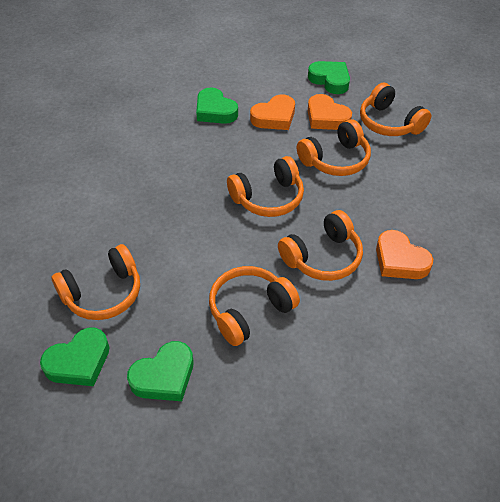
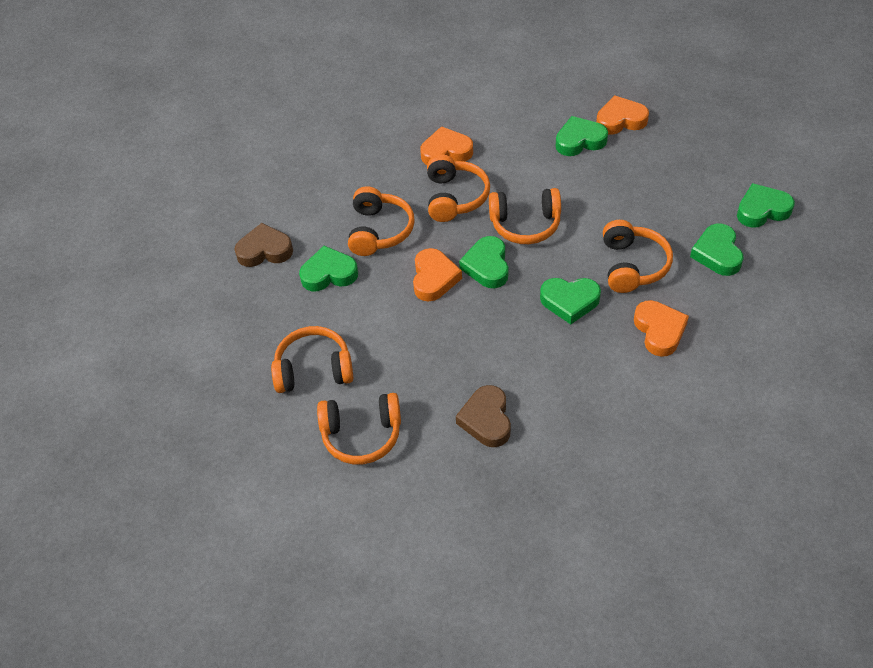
brown heart: none = 0 -> [234,223,293,267] [456,385,511,447] = 2
green heart: [40,328,110,386] [127,341,193,401] [196,87,238,124] [308,61,350,94] = 4 -> [299,246,358,291] [459,236,508,288] [540,278,601,325] [556,116,608,156] [690,223,743,276] [737,183,795,228] = 6
orange heart: [250,95,295,130] [308,94,352,130] [376,230,433,279] = 3 -> [413,248,462,301] [420,126,473,165] [596,95,649,135] [634,300,689,357] = 4

